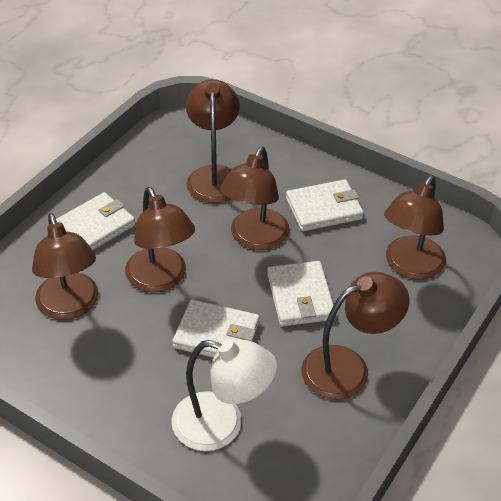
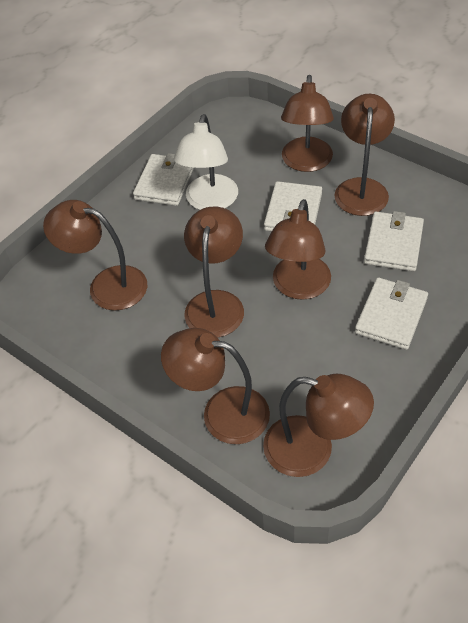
brown lamp: [32,213,99,320] [125,187,195,292] [186,79,240,203] [220,147,289,250] [301,272,409,400] [384,175,446,280] = 6 -> [43,200,147,310] [161,328,270,444] [184,206,244,338] [263,374,374,477] [265,199,331,300] [281,75,334,172] [335,94,395,216] = 7

